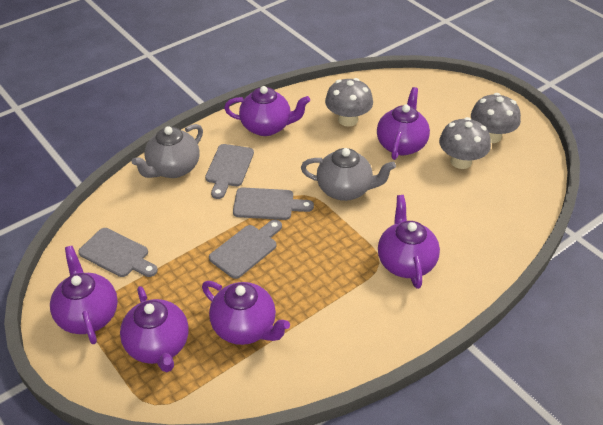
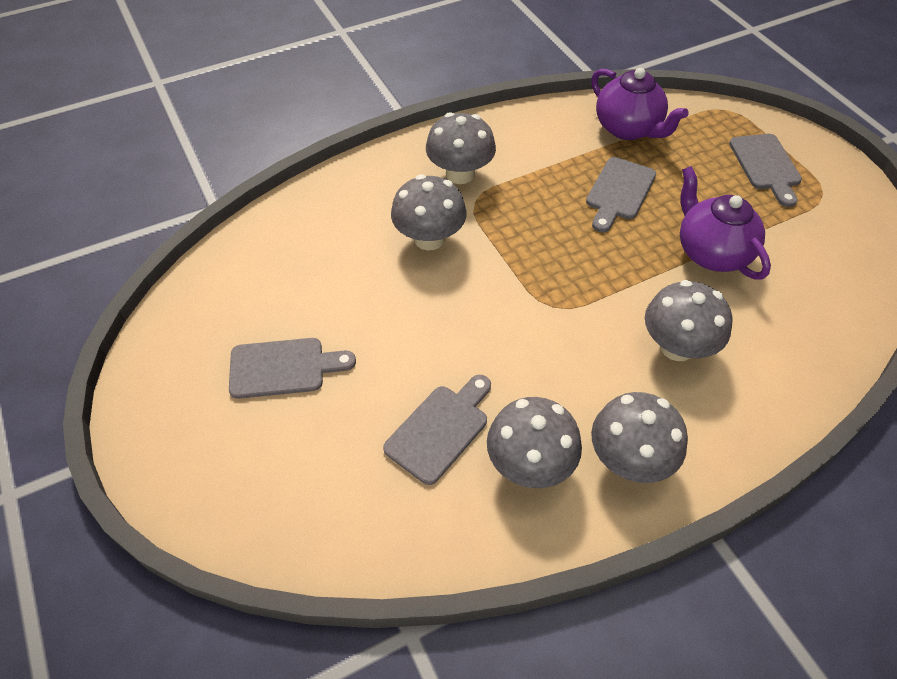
grey mushroom: [325,78,373,127] [439,117,491,169] [471,93,521,143] = 3 -> [391,175,467,251] [426,112,496,184] [487,397,582,488] [591,392,688,483] [645,280,732,361] = 5
grey teapot: [131,124,203,178] [301,148,396,201] = 2 -> none = 0
purple teapot: [50,246,118,344] [120,286,189,372] [202,281,290,345] [224,86,310,136] [377,87,430,160] [378,195,440,289] = 6 -> [591,68,689,140] [680,166,771,280] = 2

